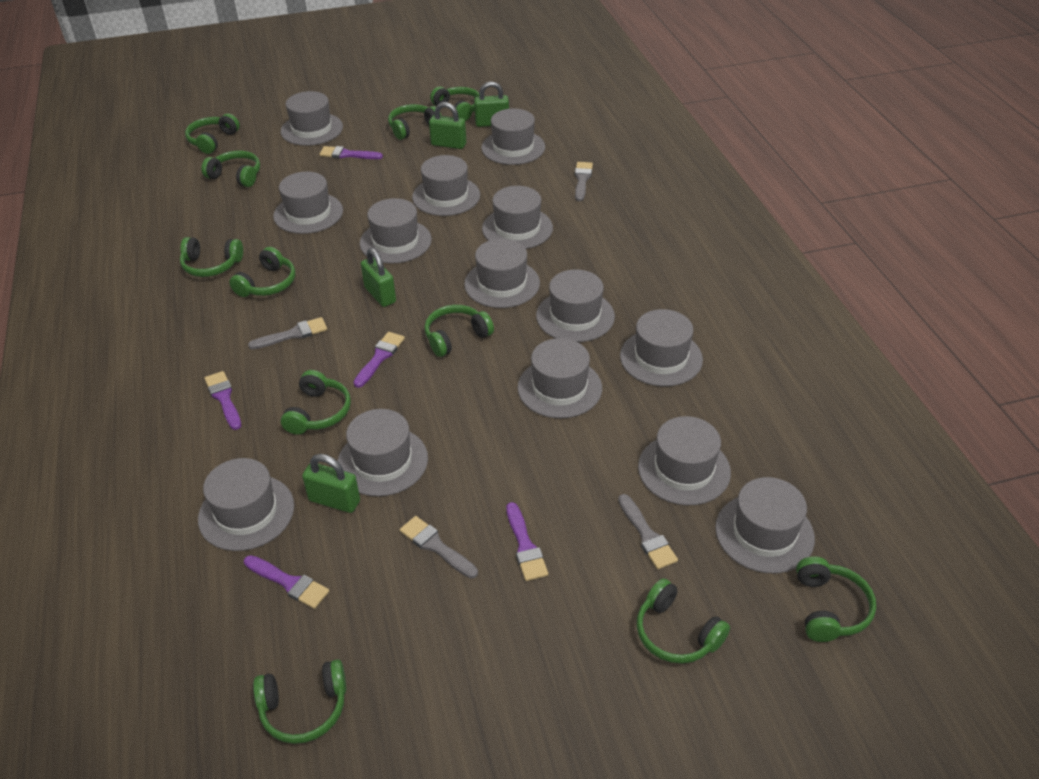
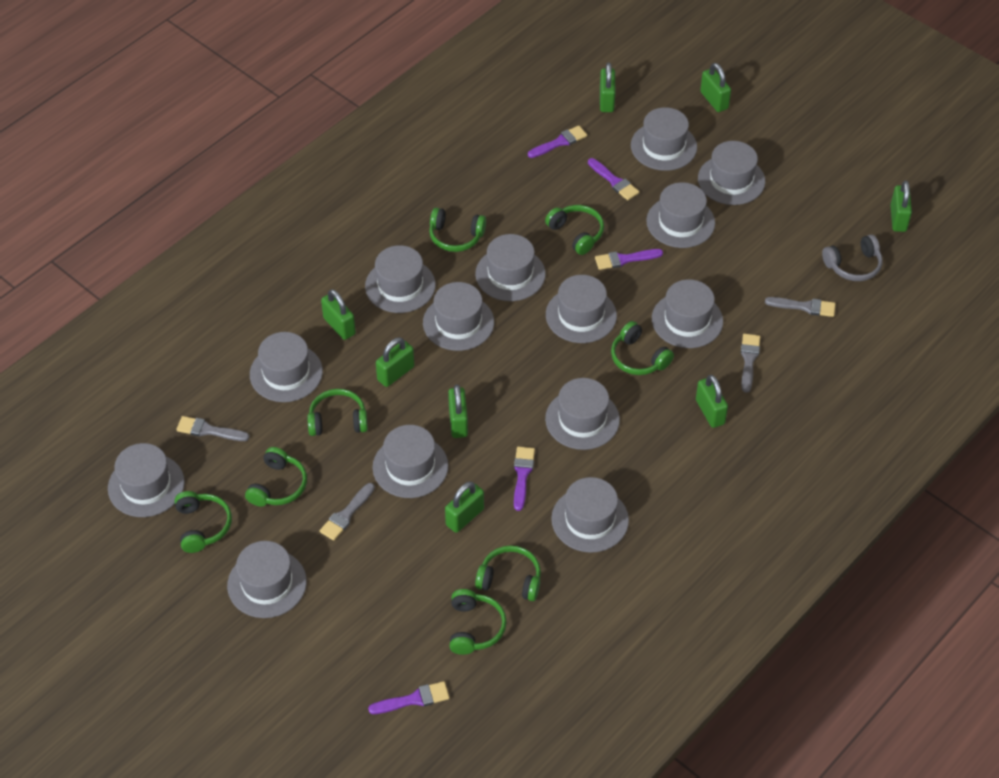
green headphones: [180,237,243,277] [185,114,240,154] [202,151,260,187] [229,247,295,297] [253,659,346,744] [281,370,351,435] [388,104,441,140] [424,305,494,357] [430,86,479,121] [637,578,730,663] [796,556,876,642] = 11 -> [175,491,232,553] [245,447,307,507] [307,389,368,436] [429,208,486,252] [449,589,507,655] [475,545,541,601] [545,205,604,255] [611,321,674,375] = 8
green padlock: [302,454,360,513] [361,248,396,307] [429,102,466,149] [474,81,509,127] = 4 -> [321,289,356,340] [376,337,414,387] [445,482,484,533] [448,384,468,438] [600,62,616,112] [696,375,728,428] [700,63,731,112] [890,181,912,232] = 8
grey headphones: none = 0 -> [822,234,883,281] = 1

